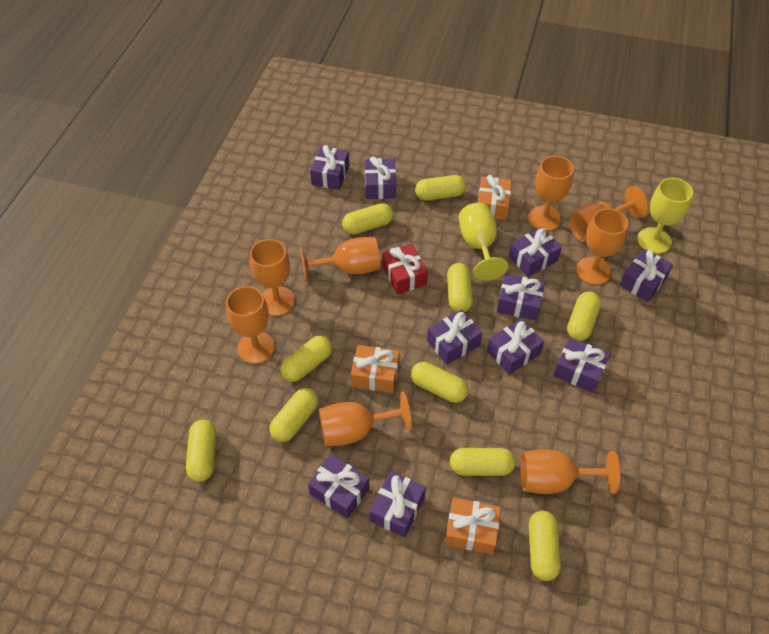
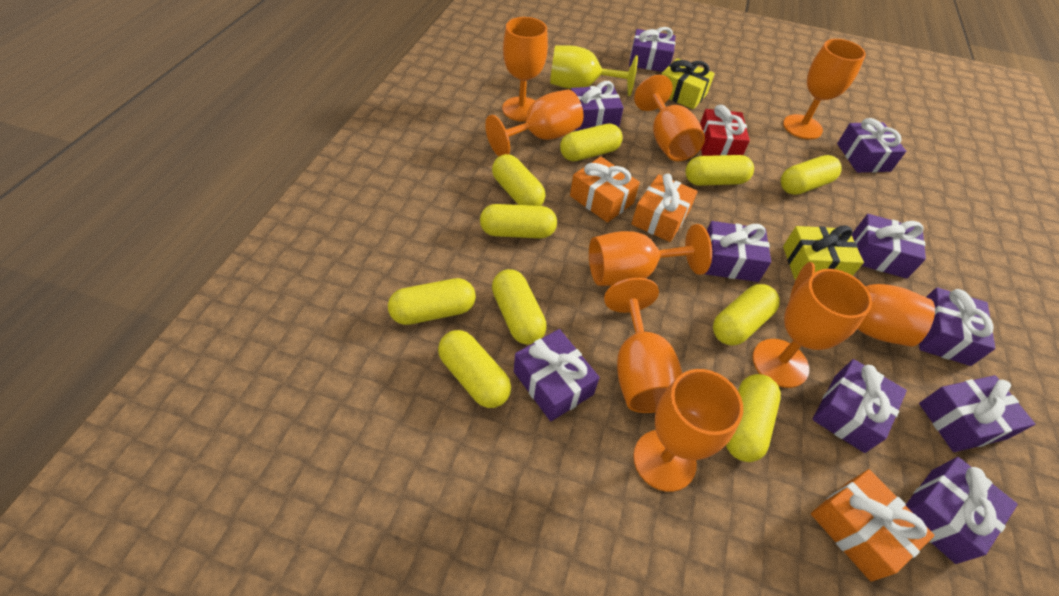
orange goblet: [226,286,275,364] [250,239,295,316] [300,237,380,282] [319,391,412,447] [520,450,620,494] [528,156,574,231] [569,186,649,242] [576,208,628,285] = 8 -> [485,89,583,157] [502,17,548,122] [589,224,712,286] [604,278,682,413] [633,369,743,492] [634,75,705,161] [753,269,872,388] [783,39,866,140] [790,262,935,347] = 9
yellow gift: none = 0 -> [661,58,715,109] [783,225,864,280] = 2
yellow goblet: [459,203,509,281] [637,178,693,254] = 2 -> [550,45,638,96] = 1

